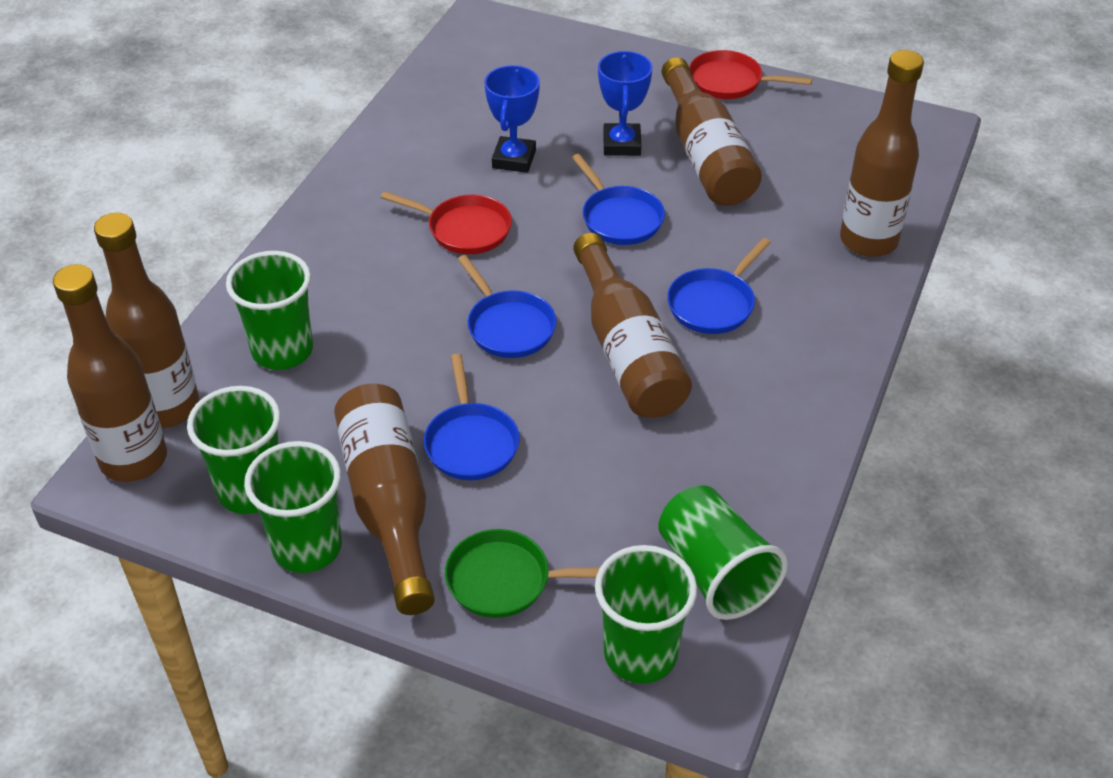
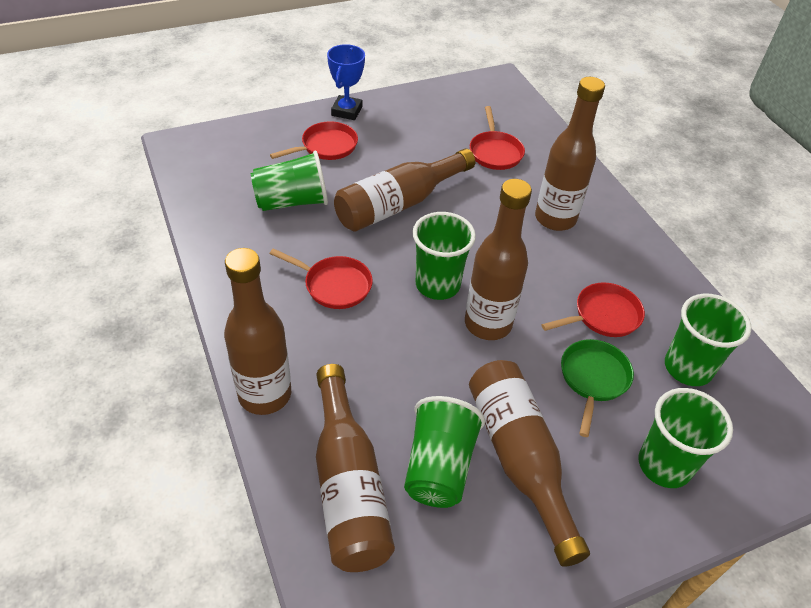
blue pan: [424,354,520,480] [458,255,556,358] [572,154,665,245] [667,238,771,334] = 4 -> none = 0
blue trophy: [484,65,540,173] [598,51,653,156] = 2 -> [327,44,365,120] = 1
red pan: [381,191,512,254] [689,50,812,99] = 2 -> [270,121,358,160] [270,248,373,309] [470,106,525,170] [541,283,645,337] = 4

